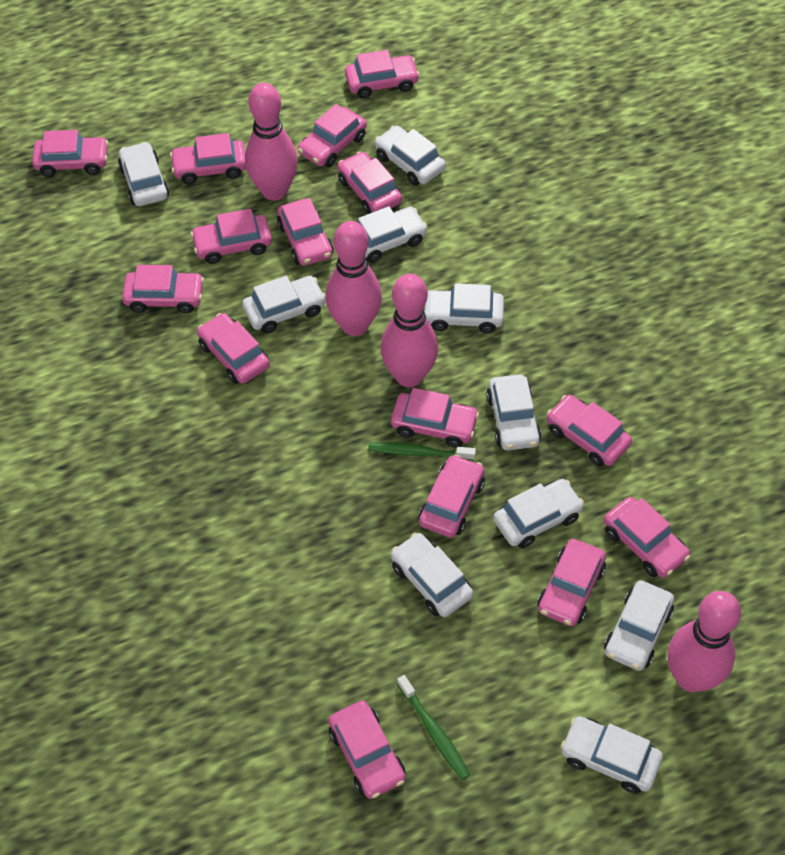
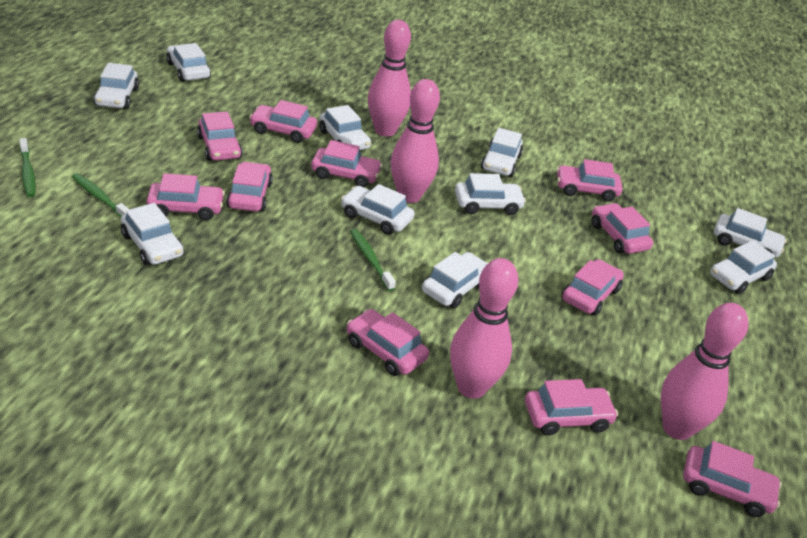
green toothbrush: [368,442,476,461] [397,675,470,780] = 2 -> [19,138,36,197] [72,173,130,218] [350,229,396,291] = 3
pink car: [32,130,108,177] [122,265,204,314] [170,133,246,184] [191,208,272,264] [197,313,270,384] [277,198,334,266] [298,104,367,167] [329,700,406,799] [338,152,402,214] [345,50,420,99] [391,388,479,448] [419,454,485,538] [538,539,606,626] [546,395,632,467] [604,497,690,578] = 15 -> [147,173,225,220] [197,112,243,161] [226,162,273,212] [249,100,317,143] [311,140,382,187] [347,309,429,376] [525,379,618,436] [556,159,622,202] [562,259,624,316] [591,203,653,254] [683,441,782,517] = 11

